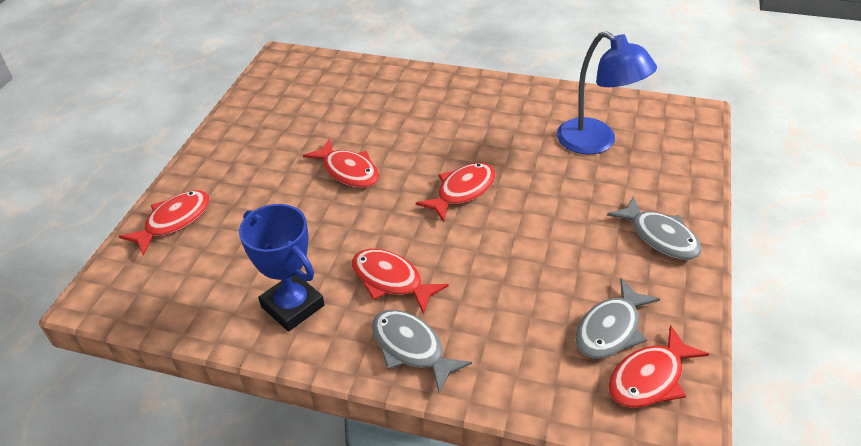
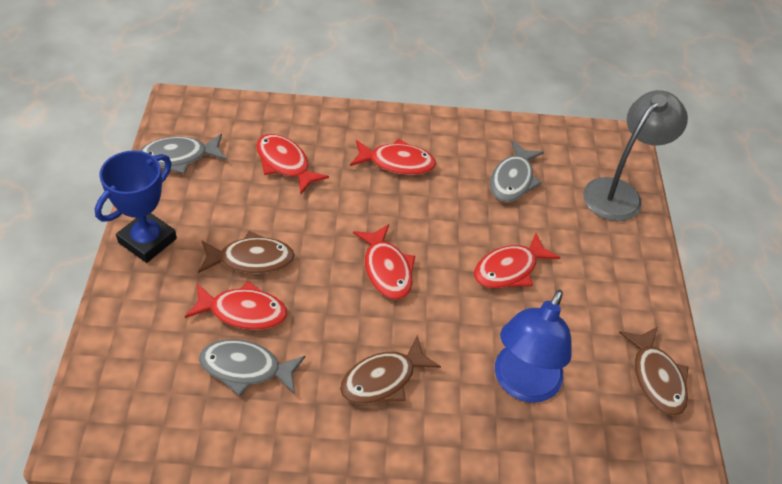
brown fish: none = 0 -> [198,231,295,274] [340,335,441,404] [619,327,688,416] = 3
grey lamp: none = 0 -> [583,90,688,221] = 1

